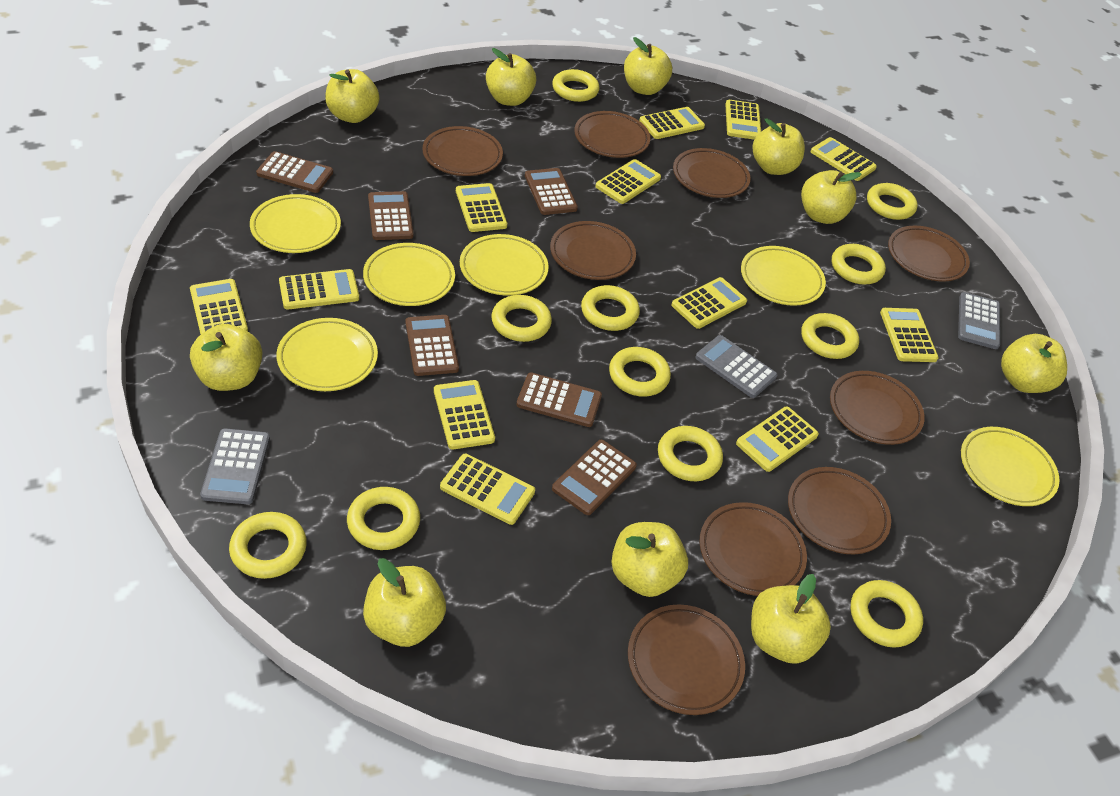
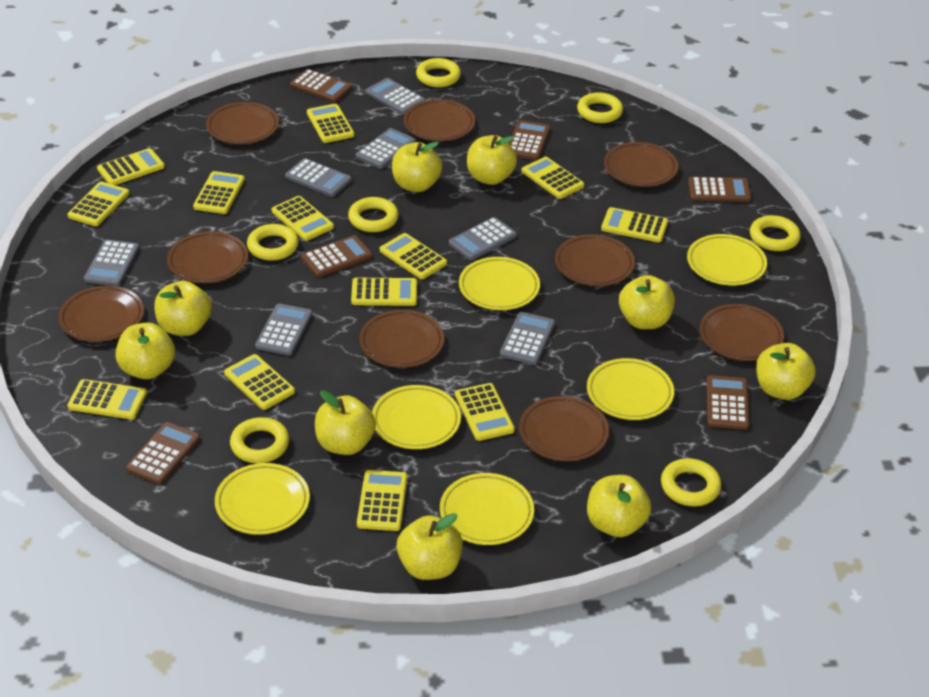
grey calculator: [200,428,270,504] [695,335,777,398] [958,292,1000,349] = 3 -> [84,240,139,286] [255,304,312,356] [285,158,352,197] [356,128,416,169] [366,78,425,115] [449,217,517,261] [500,312,555,365] = 7
yellow apple: [190,324,262,391] [325,69,379,123] [363,558,446,647] [486,48,536,106] [611,522,688,597] [624,37,672,95] [751,574,831,664] [753,118,805,175] [801,170,862,224] [1001,334,1067,393] = 10 -> [115,323,175,379] [154,281,212,336] [315,390,376,455] [392,142,442,192] [397,513,463,580] [467,135,517,185] [587,475,651,537] [619,275,675,329] [756,343,816,400] = 9
yellow calculator: [190,279,248,334] [279,269,359,310] [434,380,495,449] [440,454,535,525] [456,183,507,232] [595,159,661,204] [639,107,705,139] [671,277,747,329] [725,100,761,140] [736,407,819,472] [811,137,877,181] [880,308,939,362] = 12 -> [67,181,129,226] [67,379,147,419] [97,148,165,185] [193,171,245,214] [224,354,295,410] [272,196,334,241] [307,104,354,143] [351,278,417,306] [357,470,407,531] [380,233,447,279] [455,383,515,441] [521,157,584,199] [601,207,668,242] = 13
yellow ring: [229,512,307,579] [347,487,420,550] [491,295,552,342] [552,69,600,102] [581,285,640,331] [609,347,671,397] [658,426,723,481] [801,313,859,359] [832,244,886,284] [850,580,923,648] [867,183,918,220] = 11 -> [230,417,289,463] [247,224,299,261] [348,197,399,232] [416,58,461,87] [577,92,623,123] [661,458,721,506] [750,215,801,251] = 7

